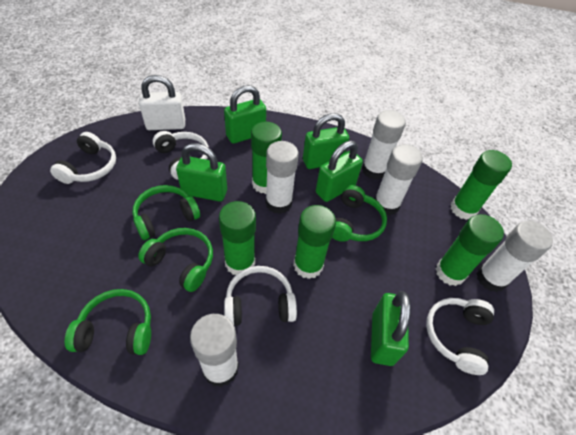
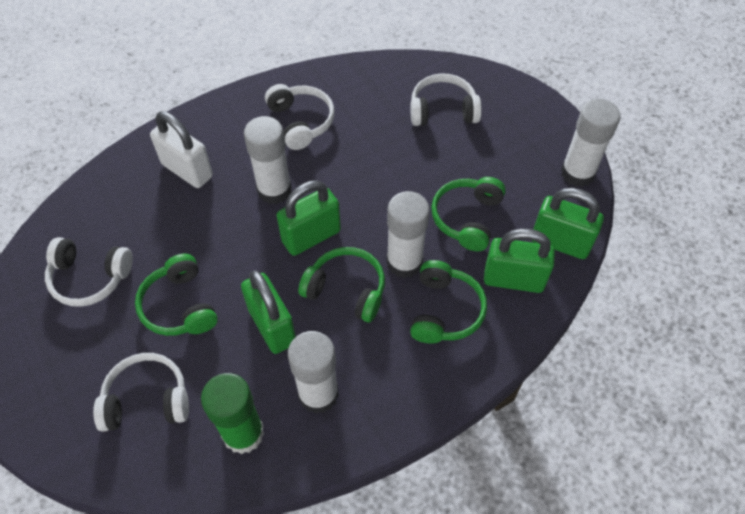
green glue stick: [219,201,256,275] [251,122,282,194] [293,205,336,279] [436,214,504,286] [451,150,512,220] = 5 -> [201,373,264,454] = 1
green padlock: [176,143,227,202] [224,85,266,144] [303,113,349,169] [316,141,363,202] [371,291,411,366] = 5 -> [241,271,296,354] [276,180,341,256] [484,228,555,293] [532,188,604,259] = 4
white glue stick: [190,314,239,387] [265,141,299,214] [362,110,406,180] [375,144,423,215] [476,221,553,292] = 5 -> [244,116,292,204] [288,331,339,414] [386,191,430,278] [561,99,620,187] = 4

